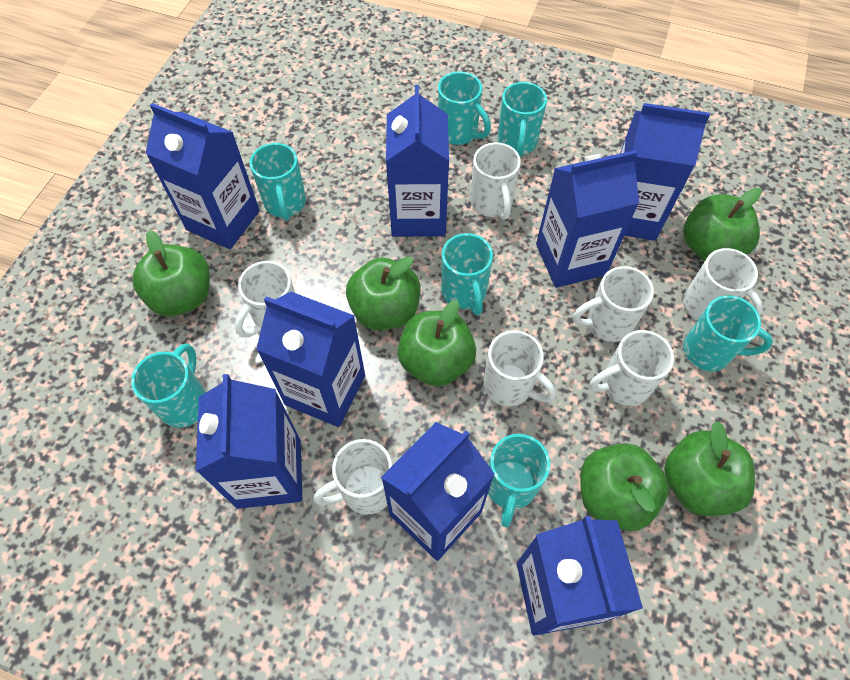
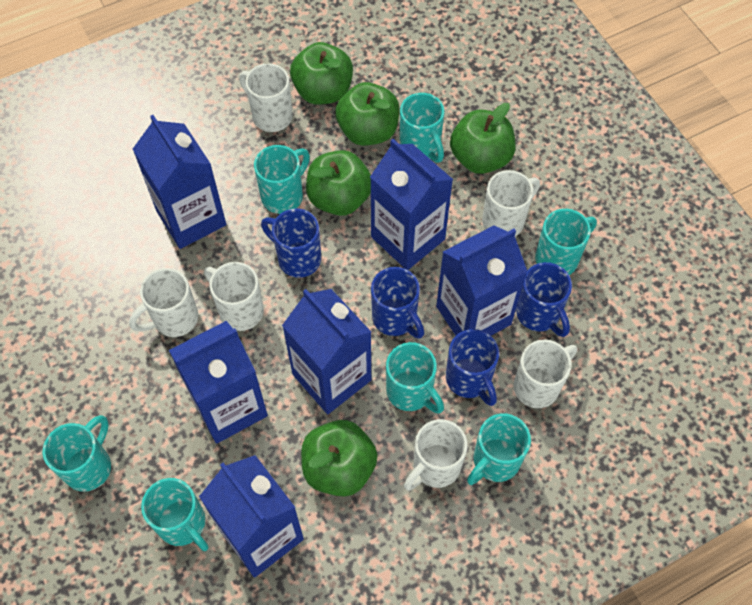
blue carton: [145,103,260,249] [196,374,302,509] [256,292,365,427] [381,422,495,561] [386,85,449,237] [517,516,643,635] [536,150,639,288] [620,103,710,241] = 8 -> [133,115,226,249] [169,321,268,444] [199,455,304,578] [282,289,371,414] [370,139,453,270] [436,225,528,336] = 6
blue mug: none = 0 -> [261,209,321,278] [371,267,424,338] [446,329,499,406] [516,262,572,337] = 4
green apple: [132,230,210,316] [346,256,421,330] [398,300,476,387] [580,443,669,531] [664,421,755,516] [683,188,762,261] = 6 -> [290,42,353,105] [301,420,378,497] [306,150,371,216] [335,82,399,146] [450,103,516,174] = 5
white mug: [235,261,295,337] [314,439,392,515] [471,142,521,220] [484,330,556,407] [573,266,654,342] [589,330,674,406] [683,248,763,320] = 7 -> [129,268,198,337] [204,262,264,331] [239,63,293,132] [404,419,468,491] [482,170,540,236] [514,339,577,408] = 6

